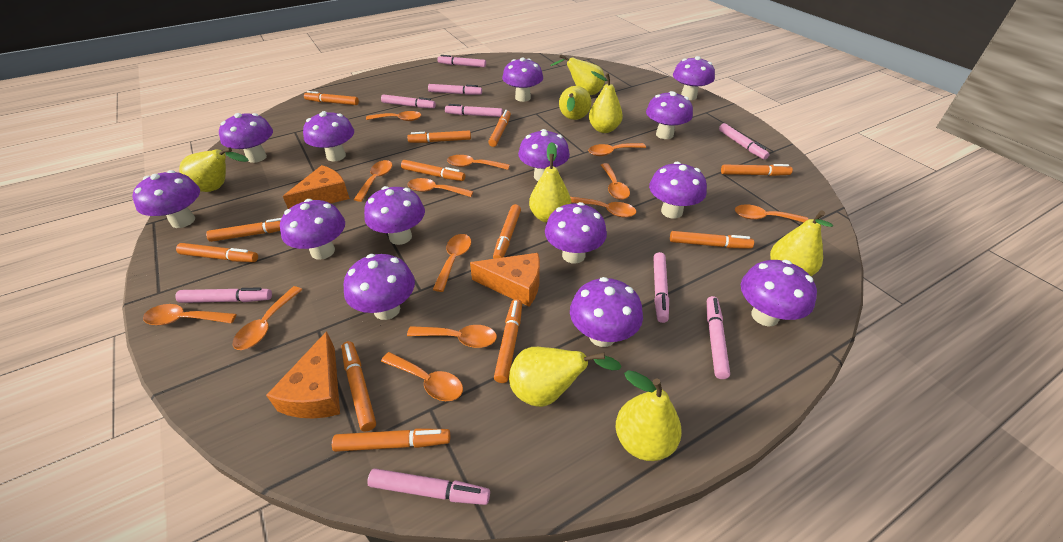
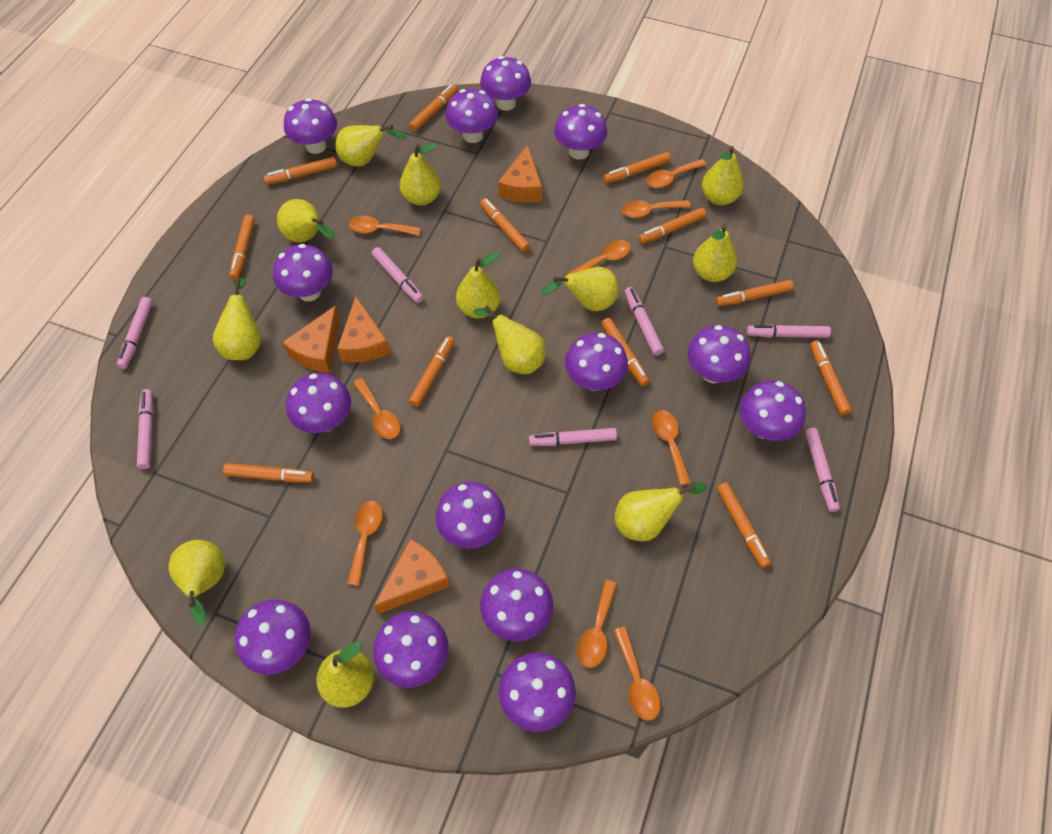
orange cheese: [266,331,340,418] [283,165,350,209] [470,253,540,307] = 3 -> [282,305,340,373] [337,296,390,363] [374,539,450,614] [498,145,542,203] = 4
orange spoon: [143,304,236,325] [232,286,302,350] [354,160,392,202] [366,111,421,121] [381,352,463,401] [407,178,474,197] [407,325,497,348] [433,234,471,292] [447,155,510,170] [570,197,636,217] [588,143,646,156] [601,163,630,200] [735,204,809,223] = 13 -> [347,501,383,586] [349,216,421,236] [353,378,401,439] [567,240,631,275] [577,580,617,668] [613,627,660,721] [621,200,691,218] [646,159,706,188] [652,410,691,485] = 9
pink marker: [175,287,272,303] [367,469,490,505] [381,94,436,108] [428,84,482,95] [437,55,486,67] [445,104,503,117] [653,252,669,323] [707,296,730,379] [719,123,770,160] = 9 -> [117,297,153,369] [137,389,154,469] [372,247,424,303] [529,428,617,446] [624,287,664,356] [746,324,831,338] [805,428,840,512] = 7
yellow pear: [179,147,249,192] [509,347,622,407] [529,142,571,223] [550,54,605,95] [559,86,592,120] [589,71,623,133] [616,370,682,461] [770,210,833,276] = 8 -> [168,540,225,626] [213,278,261,360] [277,199,335,242] [316,642,374,708] [336,125,406,167] [400,143,441,206] [456,252,500,319] [473,305,546,374] [541,267,619,311] [615,482,707,541] [693,224,737,282] [702,146,744,205] = 12

